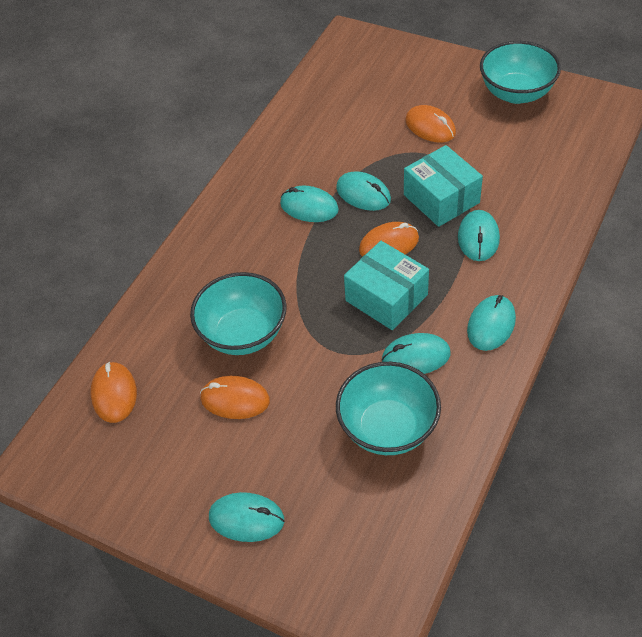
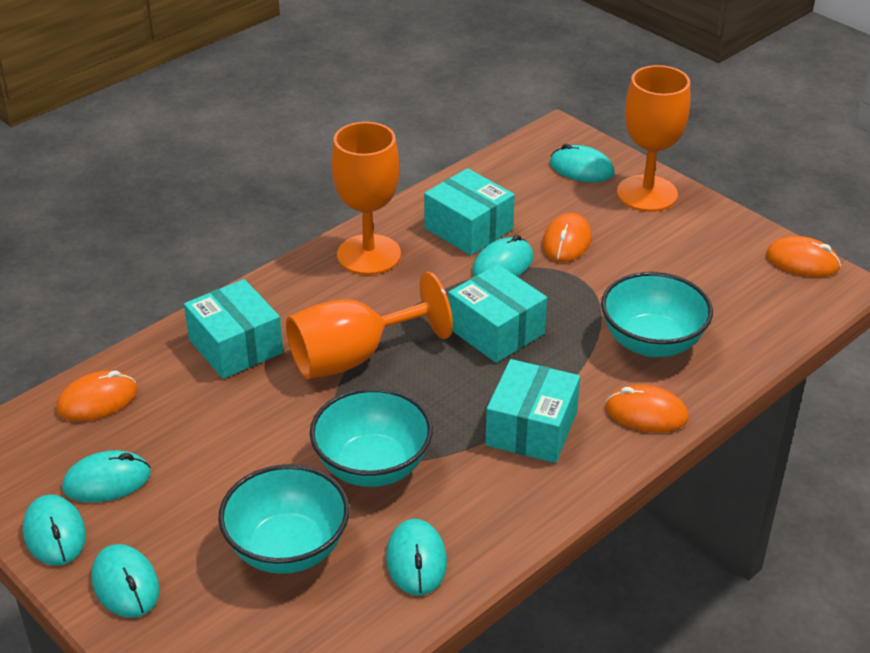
orange goblet: none = 0 -> [286,272,453,379] [332,122,401,275] [617,65,690,212] = 3
turquoise box: [344,241,429,330] [404,145,483,227] = 2 -> [184,279,283,379] [424,168,515,256] [448,264,547,363] [485,359,580,463] = 4

